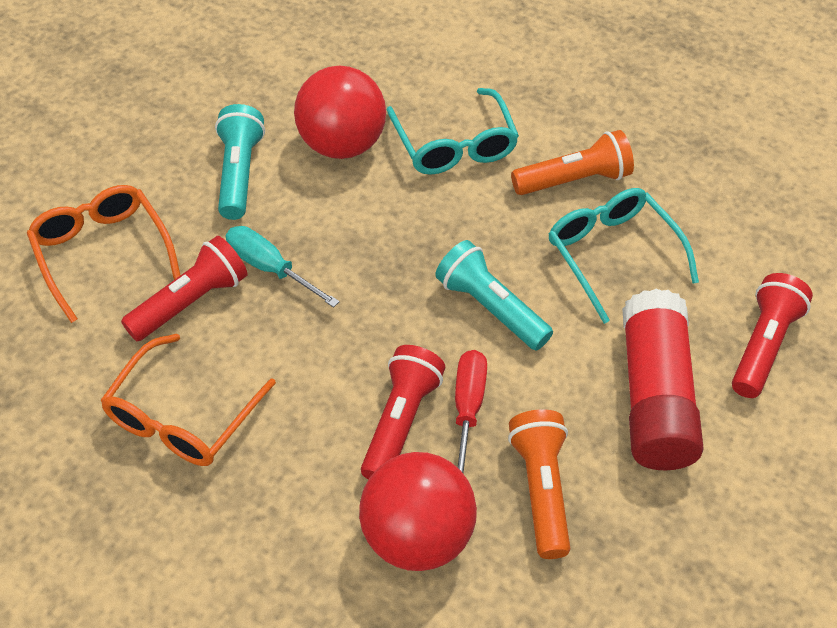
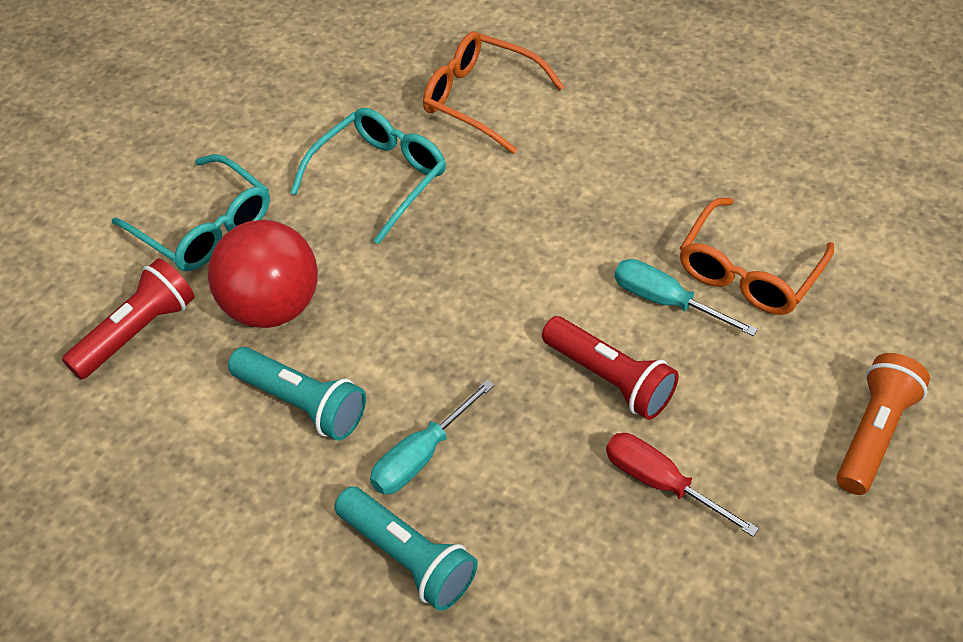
orange flashlight: [508,409,570,559] [511,130,634,195] = 2 -> [837,353,930,495] = 1
red ball: [294,66,386,159] [359,452,477,571] = 2 -> [208,220,318,328] = 1
red flashlight: [121,236,248,341] [361,345,445,479] [732,273,813,398] = 3 -> [62,258,195,380] [542,316,679,420] = 2
red glue stick: [622,289,704,470] = 1 -> none = 0
turquoise screwdriver: [225,226,340,308] = 1 -> [370,380,494,494] [614,259,758,336] = 2

